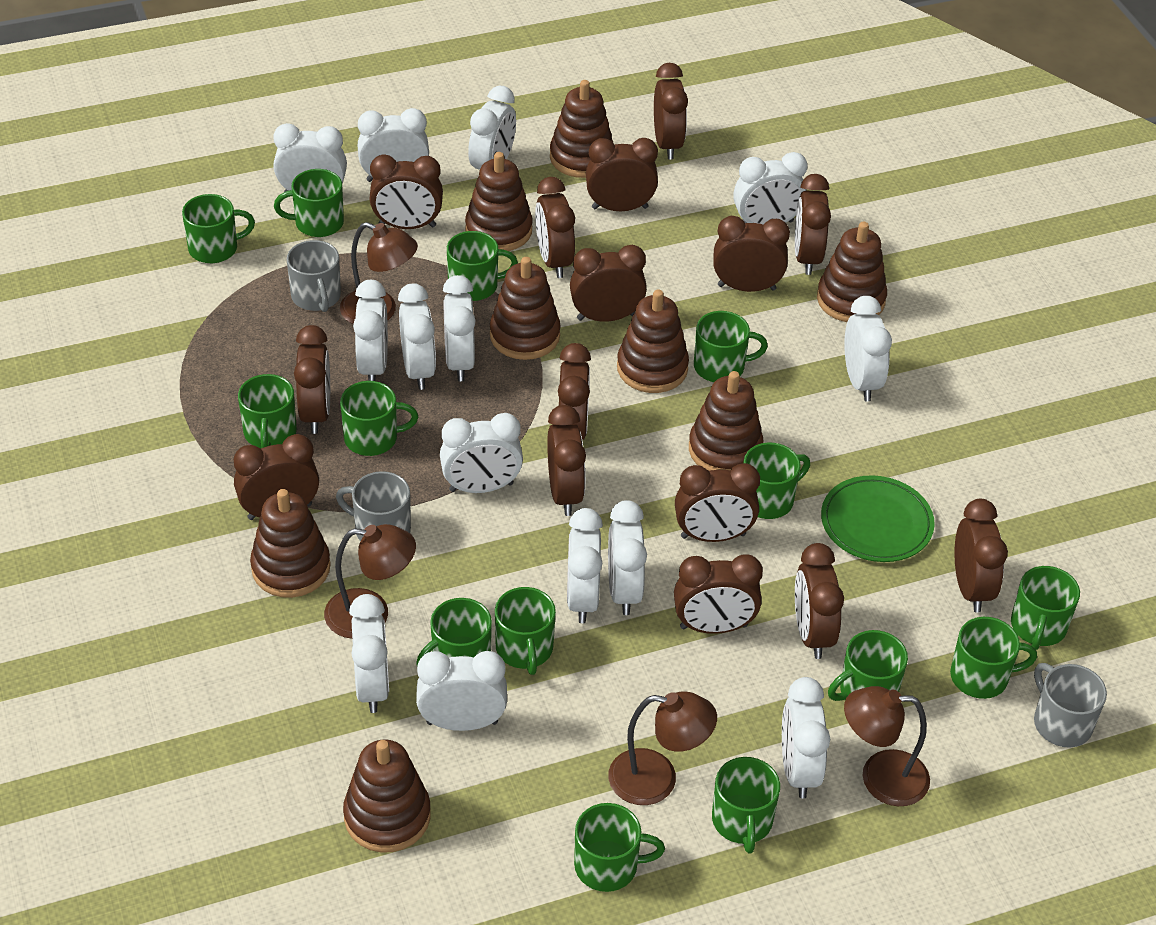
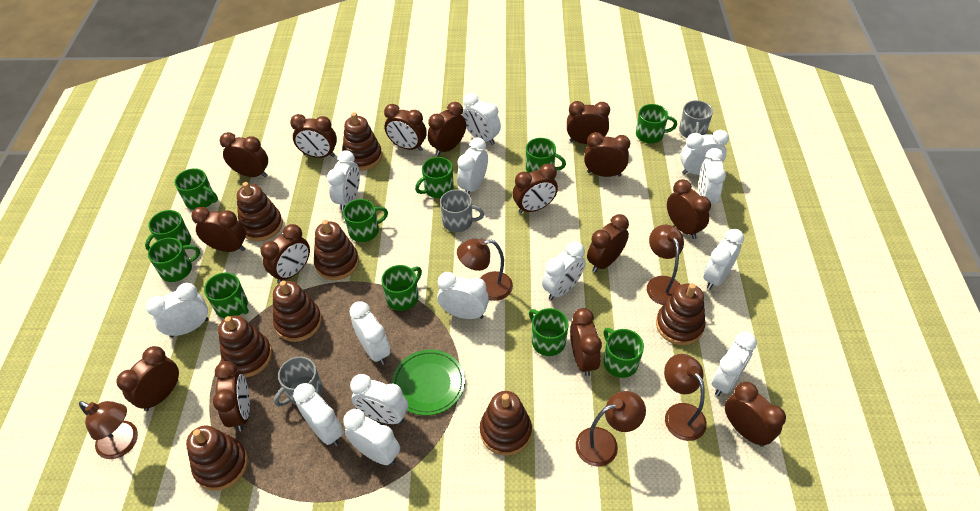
brown lamp: [324,524,416,639] [340,222,418,324] [608,691,717,805] [844,686,930,806] = 4 -> [79,401,138,459] [457,238,513,301] [576,391,646,466] [647,225,684,305] [664,354,707,441] = 5
green mug: [182,194,255,263] [238,374,297,448] [274,169,344,237] [340,381,418,456] [416,598,492,666] [447,231,518,301] [495,587,556,675] [574,803,665,892] [694,311,768,382] [712,757,780,854] [743,443,810,519] [828,630,908,701] [950,617,1037,699] [1011,566,1080,650] = 14 -> [145,210,191,250] [148,238,200,282] [174,168,218,210] [204,273,249,318] [343,199,388,242] [381,265,422,311] [415,157,454,198] [526,138,566,173] [529,308,569,356] [604,328,644,378] [636,104,677,143] = 11

